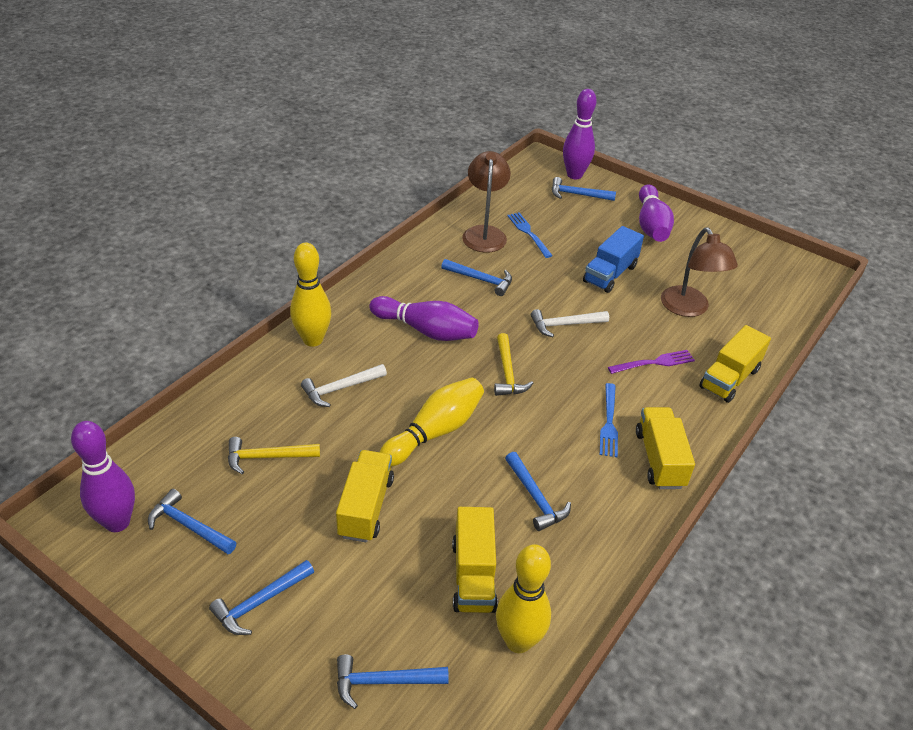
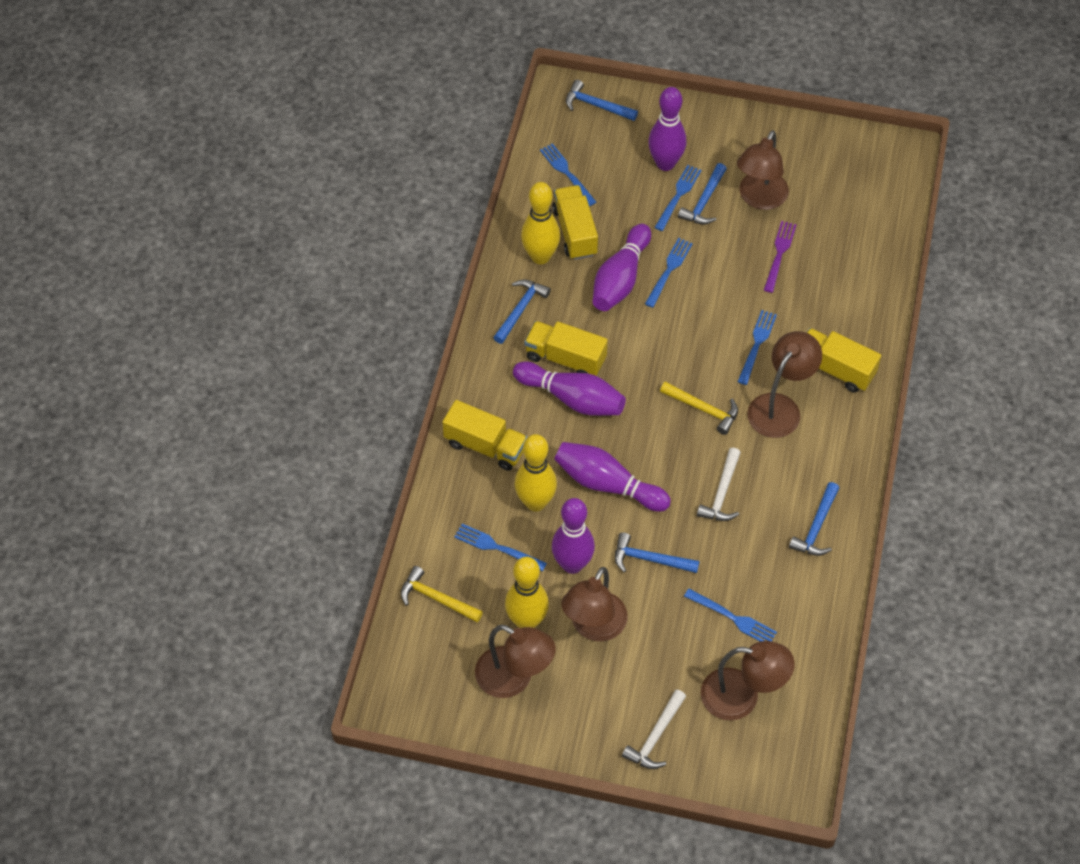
blue fork: [507,212,553,258] [600,383,618,457] = 2 -> [454,524,547,571] [540,143,596,206] [645,238,693,308] [654,165,702,231] [684,589,777,641] [738,310,777,385] = 6
blue hammer: [148,489,236,554] [209,560,314,635] [337,655,449,709] [441,259,512,296] [505,452,571,531] [552,177,616,201] = 6 -> [493,279,551,344] [566,80,638,121] [615,532,700,573] [678,163,727,225] [789,482,839,556] = 5
blue truck: [583,226,644,293] = 1 -> none = 0
brown lamp: [462,151,511,253] [661,227,738,317] = 2 -> [475,625,556,698] [561,567,628,641] [701,641,795,720] [737,130,789,210] [747,331,822,438] = 5
purple bowling pin: [71,421,135,532] [369,296,478,341] [563,89,597,179] [639,185,674,242] = 4 -> [513,362,626,416] [552,498,595,574] [554,442,671,512] [592,224,651,311] [648,87,686,171] = 5

